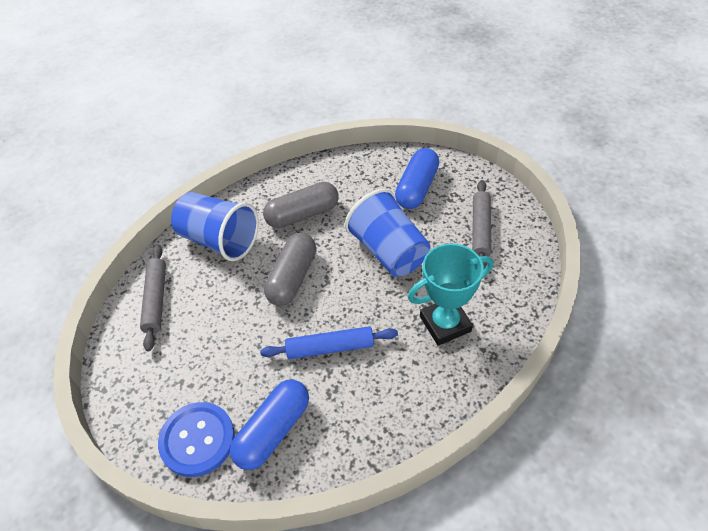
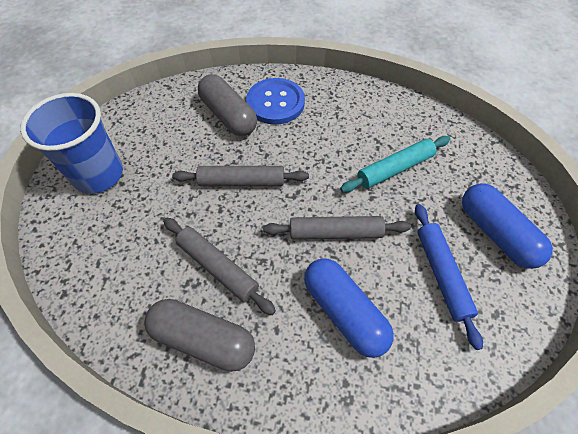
blue cup: [171,192,259,261] [345,189,430,277] = 2 -> [20,93,123,194] = 1
grey rolling pin: [140,245,166,351] [472,180,491,269] = 2 -> [163,218,276,315] [172,166,309,186] [263,216,411,240] = 3
turquoise rolling pin: none = 0 -> [340,136,450,193] = 1
turquoise trophy: [408,243,493,346] = 1 -> none = 0

